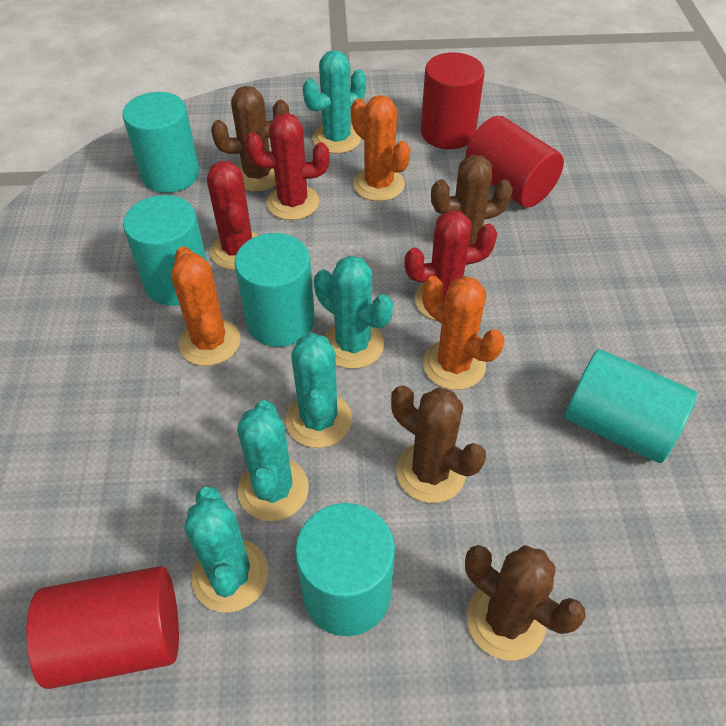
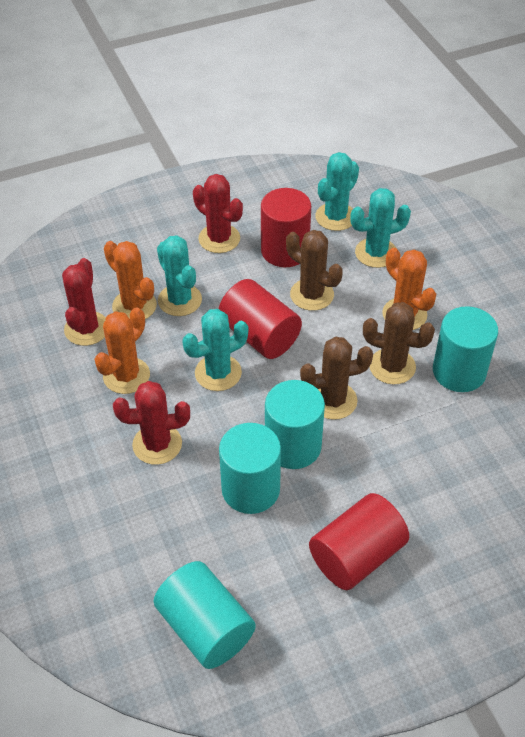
brown cactus: [211,86,290,191] [391,385,486,503] [431,155,513,264] [465,545,586,661] = 4 -> [286,230,343,311] [300,337,373,420] [363,302,435,385] = 3
turquoise cactus: [184,486,268,613] [237,400,309,521] [286,333,352,448] [303,50,366,154] [314,256,393,369] = 5 -> [157,235,202,316] [182,309,248,391] [315,152,359,231] [350,188,411,268] = 4
turquoise cylinder: [122,92,200,193] [123,195,207,306] [234,233,315,347] [295,503,395,636] [565,349,697,463] = 5 -> [154,561,256,669] [219,423,281,514] [265,380,325,469] [433,306,498,392] = 4

